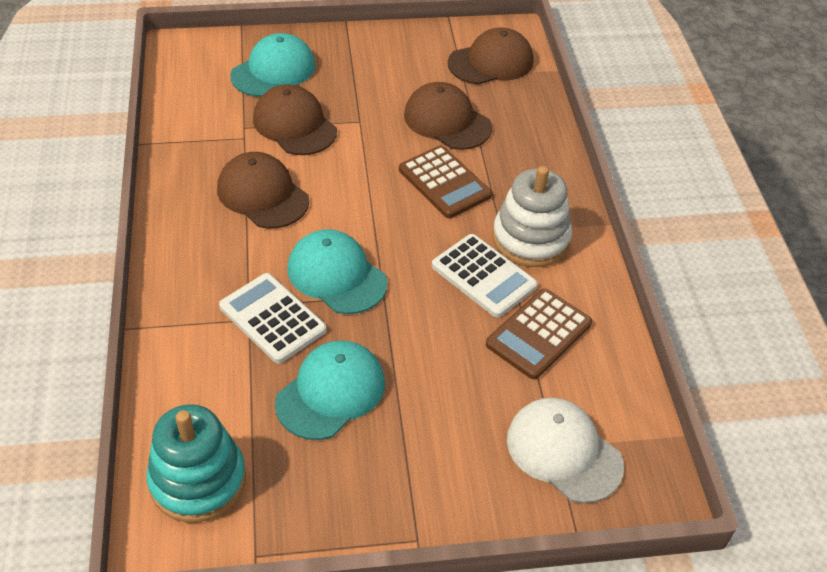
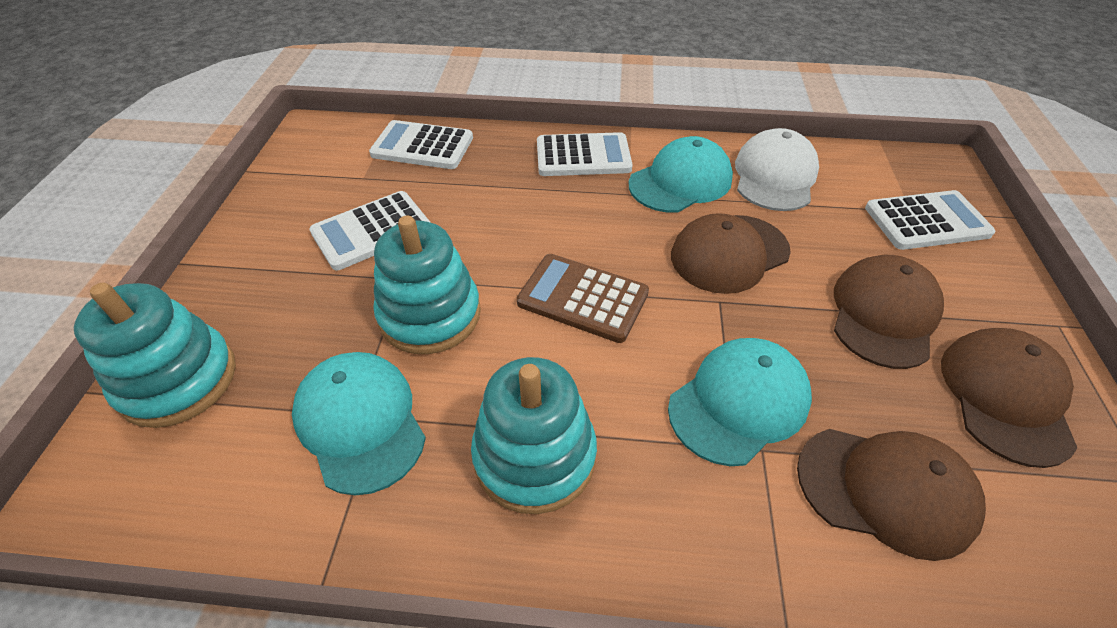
brown calculator: [399,145,492,218] [486,288,592,380] = 2 -> [517,254,649,343] = 1
turquoise stacking toy: [147,404,246,522] = 1 -> [74,283,236,428] [374,216,481,354] [471,357,597,514] = 3
white calculator: [219,273,327,364] [432,234,538,318] = 2 -> [309,191,431,270] [369,120,473,169] [537,132,633,176] [865,190,995,250] = 4
white stacking toy: [492,166,572,267] = 1 -> none = 0

